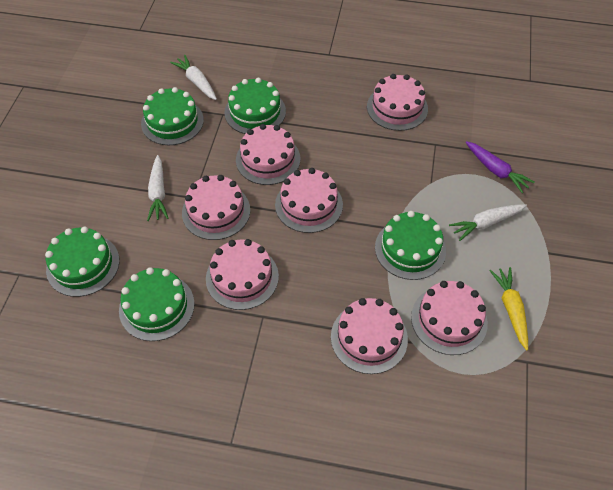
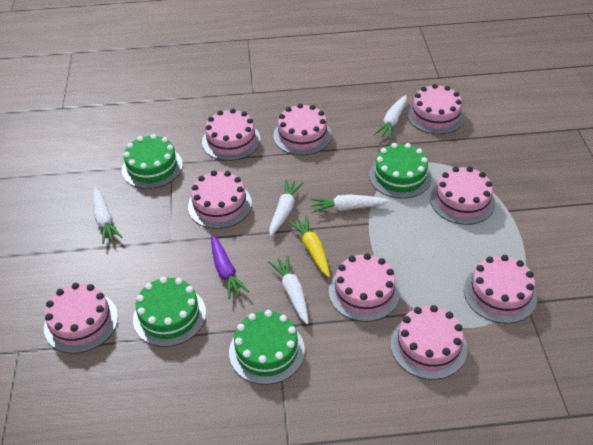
green cake: [45,227,119,297] [119,267,195,341] [141,87,204,145] [224,78,286,134] [375,211,446,280] = 5 -> [122,134,183,189] [133,277,206,347] [229,310,305,385] [369,143,432,199] = 4
pink cake: [182,175,250,240] [206,239,279,310] [236,124,300,185] [275,168,343,233] [331,298,408,374] [367,74,428,131] [411,281,488,355] = 7 -> [44,283,118,353] [188,170,252,229] [202,108,261,161] [273,103,332,155] [329,253,400,322] [391,305,467,380] [407,84,465,134] [430,166,495,225] [464,255,537,324] = 9
white carrot: [147,155,169,221] [170,55,217,100] [449,204,527,241] = 3 -> [93,188,122,244] [269,179,304,236] [269,255,309,324] [310,194,389,213] [374,95,407,139] = 5

